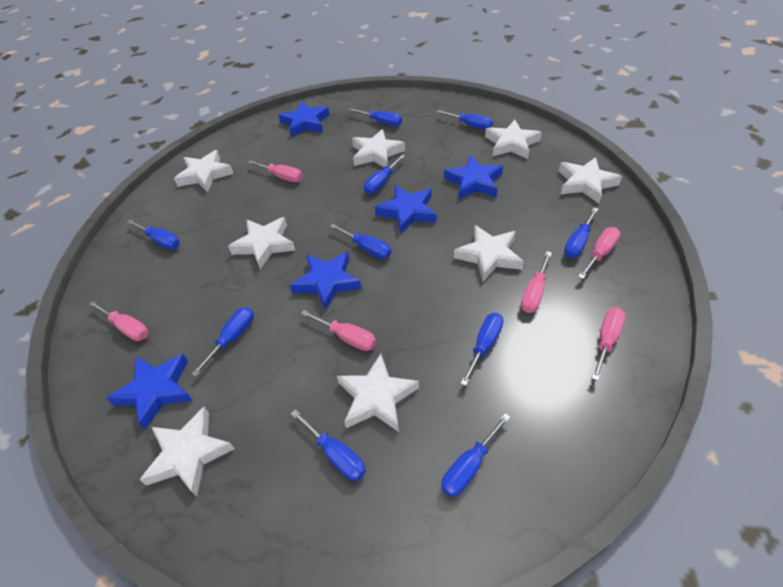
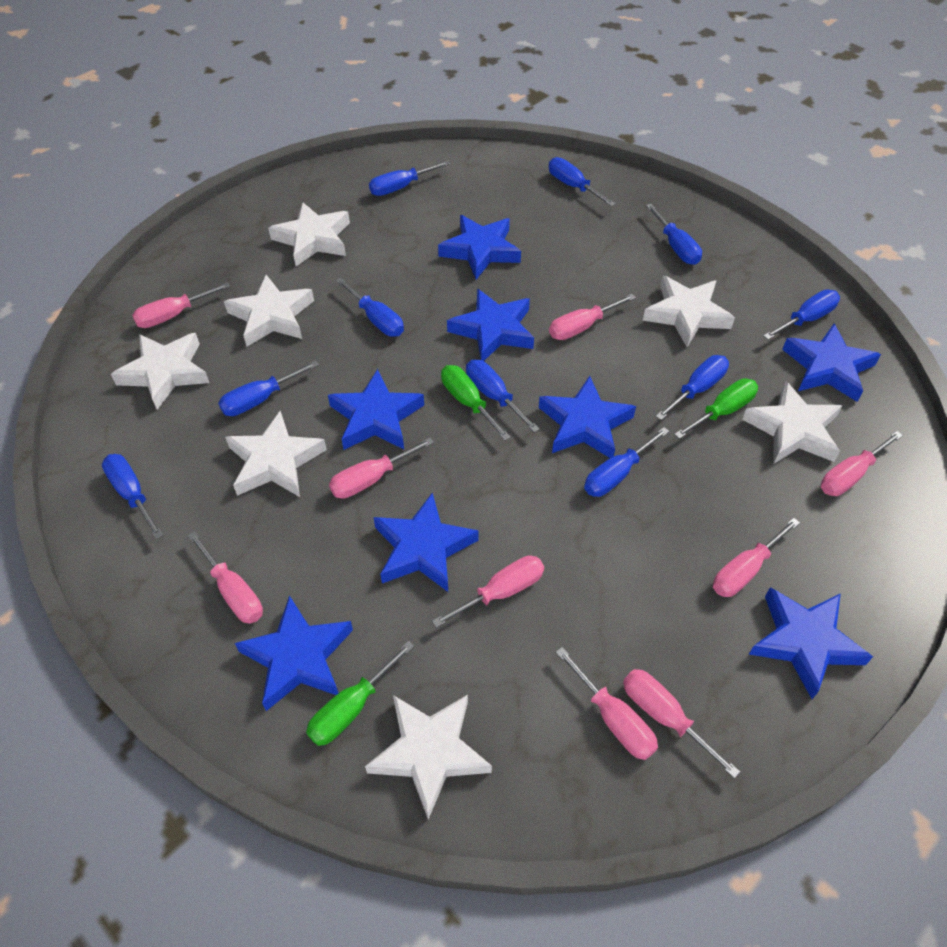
blue star: [107,354,193,430] [278,102,330,137] [290,252,362,311] [375,185,436,234] [444,155,503,199] = 5 -> [235,595,353,711] [328,369,424,450] [373,493,478,592] [438,215,521,279] [447,289,534,361] [539,376,636,458] [749,587,873,699] [782,324,881,402] = 8
green screwdriver: none = 0 -> [306,641,414,746] [441,365,511,441] [674,378,758,439] = 3
pink screwdriver: [89,301,148,341] [247,160,302,182] [301,310,376,351] [521,251,552,313] [578,227,620,279] [591,307,625,381] = 6 -> [132,282,230,328] [187,531,263,624] [329,438,434,499] [432,556,544,628] [549,294,636,340] [556,647,658,760] [623,669,740,779] [713,518,800,597] [821,431,903,496] = 9
white star: [140,407,234,497] [174,150,234,192] [228,217,295,269] [337,354,419,432] [352,129,405,167] [454,225,524,281] [485,120,542,159] [559,157,622,204] = 8 -> [111,333,209,409] [224,275,314,346] [225,411,327,497] [268,202,350,266] [365,695,492,819] [643,276,735,347] [742,381,842,464] = 7

